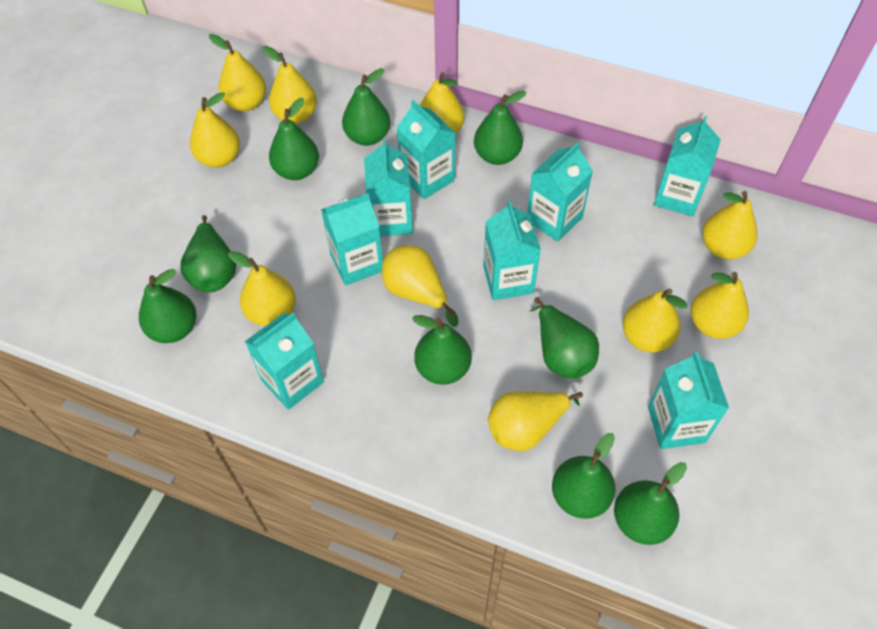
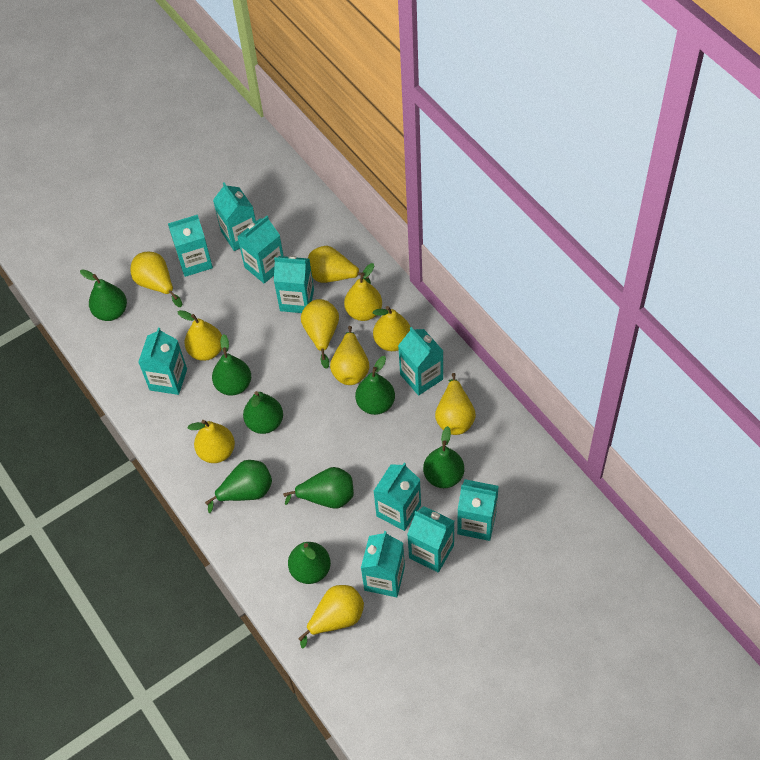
green pear: [139,269,196,343] [180,215,236,292] [269,98,319,180] [342,68,390,146] [412,315,472,385] [474,91,527,165] [530,297,599,379] [552,433,616,519] [614,462,687,545] = 9 -> [80,269,127,321] [205,460,272,513] [212,334,251,395] [243,391,283,434] [283,467,354,509] [288,542,331,584] [355,356,395,415] [423,426,464,488] = 8
turquoise carton: [245,312,324,410] [321,193,383,286] [364,139,413,236] [397,100,455,199] [483,201,541,300] [527,142,593,242] [648,352,729,449] [654,116,721,217] = 8 -> [138,328,187,395] [168,215,213,277] [213,182,256,251] [237,216,284,283] [274,256,314,313] [361,531,405,597] [374,463,421,531] [398,327,443,396] [407,506,454,573] [457,479,499,541] = 10

